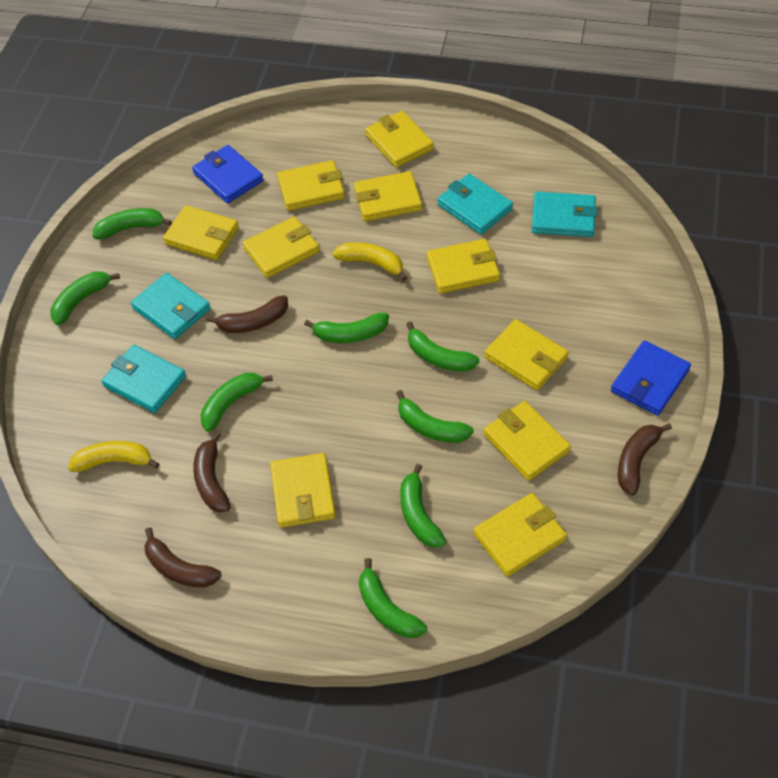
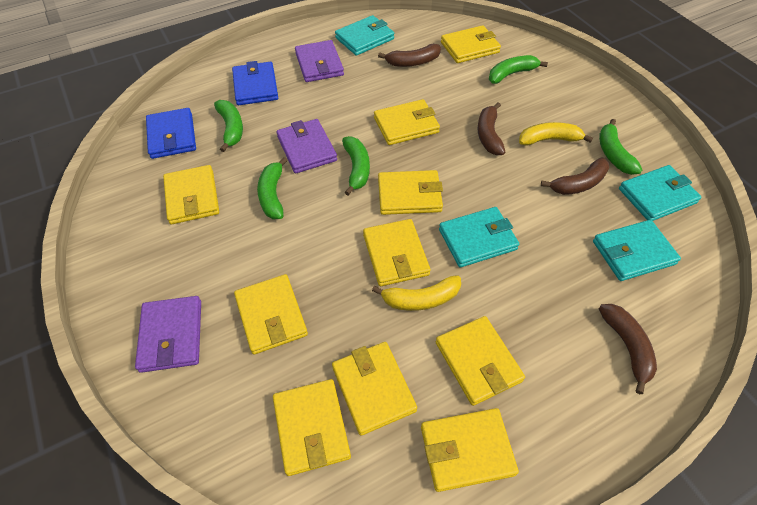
green banana: [50,272,120,325] [93,208,172,239] [200,373,273,432] [304,313,389,343] [359,558,427,638] [396,390,474,443] [400,464,446,548] [406,321,480,372] = 8 -> [214,100,243,152] [257,157,288,219] [342,136,370,195] [489,55,548,84] [599,119,642,175] = 5
purple wallet: none = 0 -> [135,296,201,373] [277,119,337,174] [295,40,344,82] = 3

